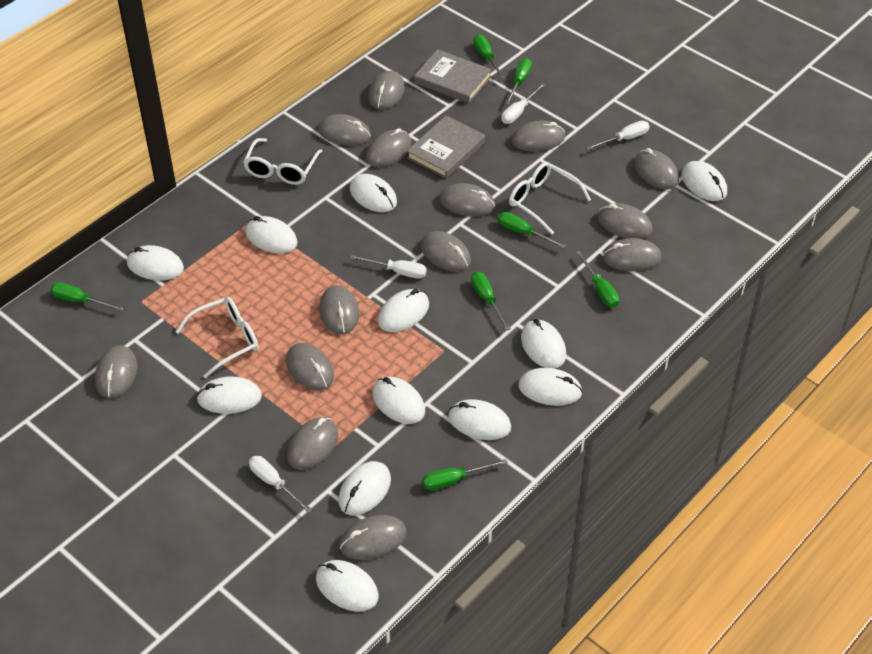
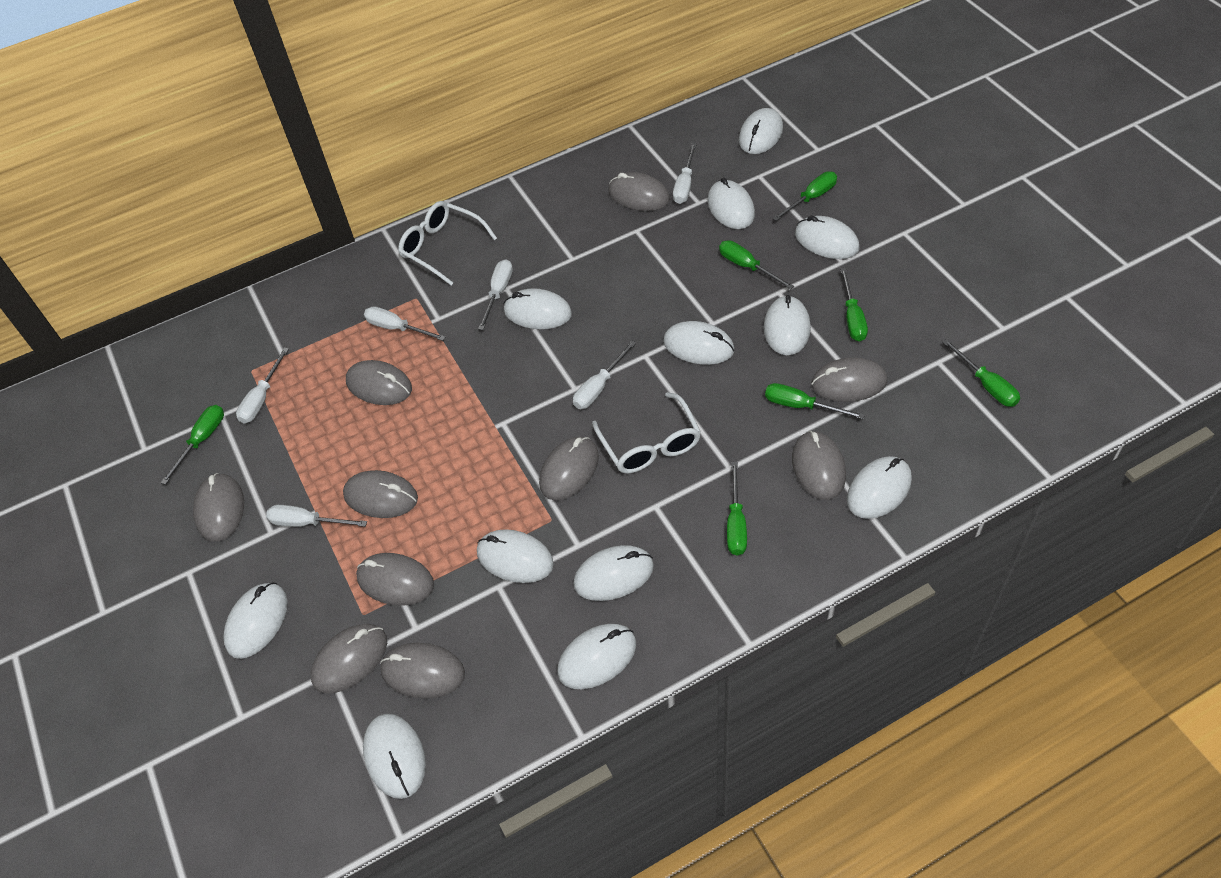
grey book: [407,116,485,179] [414,49,492,103] = 2 -> none = 0
grey mouse: [95,345,138,398] [286,343,334,391] [287,417,338,470] [318,114,371,146] [319,285,359,334] [340,515,407,560] [366,128,411,167] [368,71,405,110] [421,231,471,272] [439,183,495,217] [511,120,565,151] [597,203,653,239] [602,238,662,272] [634,148,679,189] = 14 -> [193,473,244,542] [311,624,387,694] [343,470,418,518] [346,360,412,405] [356,553,434,606] [380,643,465,698] [539,437,599,500] [608,172,670,211] [792,431,846,500] [811,358,887,402] = 10
white glasses: [175,296,258,378] [243,138,322,185] [509,162,591,235] = 3 -> [398,201,497,285] [592,392,701,473] = 2
white screwdriver: [249,456,312,513] [351,255,427,278] [501,82,546,124] [586,121,650,150] = 4 -> [236,348,289,423] [266,505,367,527] [364,306,445,341] [478,259,513,330] [573,341,636,409] [673,143,697,204] = 6

